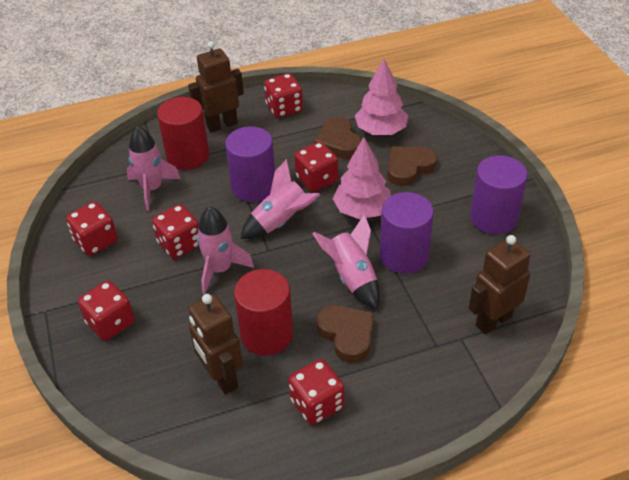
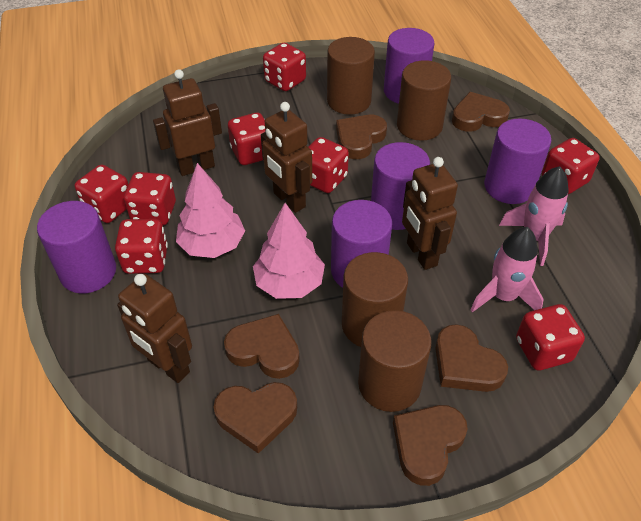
brown cylinder: none = 0 -> [327,37,375,115] [342,252,408,347] [358,310,432,412] [397,60,451,141] = 4
brown heart: [314,117,361,159] [317,305,374,363] [387,146,437,186] = 3 -> [213,382,297,454] [224,314,300,379] [336,115,387,159] [393,405,468,486] [435,324,508,392] [452,92,510,132] = 6
brown robot: [188,41,244,133] [188,294,243,395] [469,235,531,335] = 3 -> [117,274,192,383] [153,69,222,176] [261,102,312,213] [402,157,458,270] = 4
pink rocket: [126,126,181,211] [197,206,254,294] [241,159,320,239] [312,214,380,310] = 4 -> [471,227,544,312] [499,166,569,266] = 2
purple cylinder: [225,126,275,202] [380,192,434,274] [470,155,528,234] = 3 -> [37,201,116,293] [331,200,392,288] [371,142,430,230] [384,28,434,104] [484,118,551,204] = 5
red cylinder: [157,97,209,170] [234,269,293,356] = 2 -> none = 0
red dice: [66,202,118,256] [78,281,135,341] [152,204,199,259] [264,73,303,118] [288,359,344,425] [294,142,338,192] = 6 -> [75,165,128,223] [115,219,168,274] [124,172,176,225] [228,113,265,165] [263,43,306,91] [308,137,349,193] [516,304,585,370] [542,138,600,194] = 8

